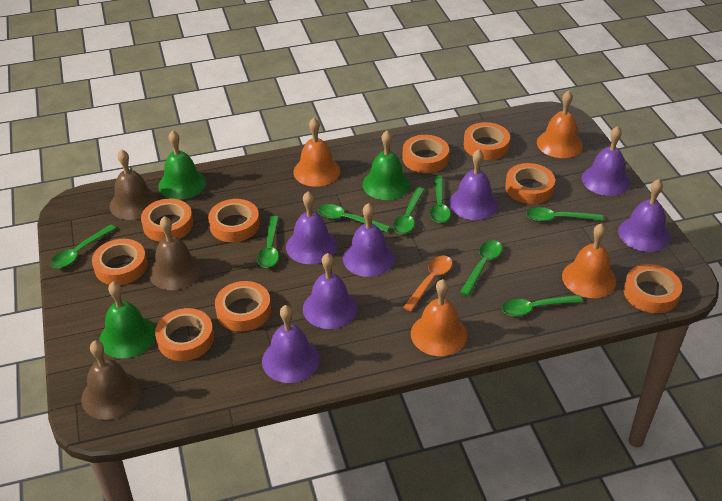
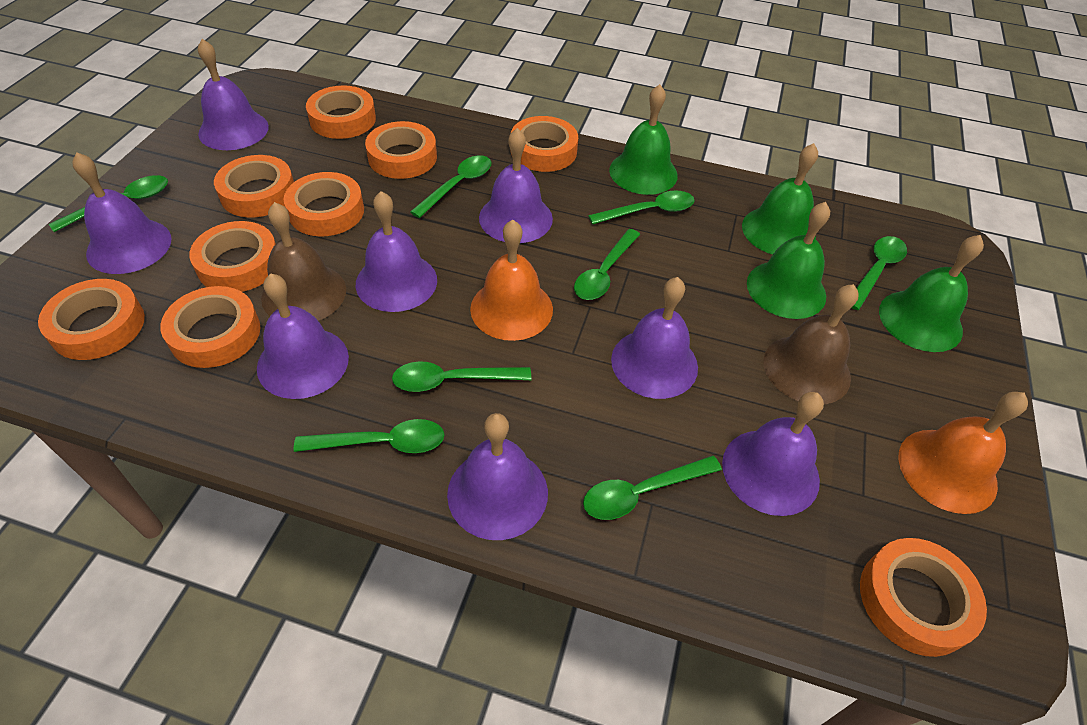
brown bell: [81,340,142,420] [110,149,159,220] [149,216,202,290] = 3 -> [261,202,346,321] [763,284,859,405] = 2
green bell: [99,282,156,359] [159,130,206,200] [362,131,410,200] = 3 -> [609,84,678,195] [742,143,818,254] [747,202,830,319] [879,235,984,352] = 4
orange bell: [293,118,340,187] [411,279,467,356] [537,91,583,158] [562,223,616,298] = 4 -> [470,220,553,341] [898,392,1028,514] = 2
orange spoon: [403,255,452,311] = 1 -> none = 0
purple bell: [262,305,320,383] [286,192,337,264] [303,253,358,329] [343,203,395,277] [449,149,498,220] [582,126,630,196] [618,179,670,252] = 7 -> [72,152,172,274] [198,39,269,150] [257,273,349,399] [355,191,437,312] [447,413,548,540] [479,128,553,243] [611,277,698,399] [722,392,824,516] = 8

